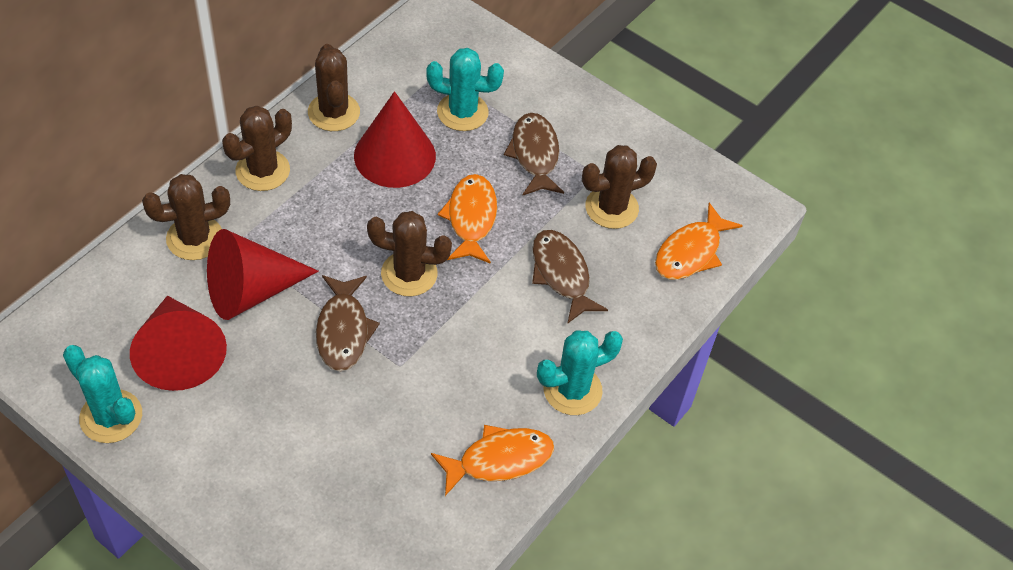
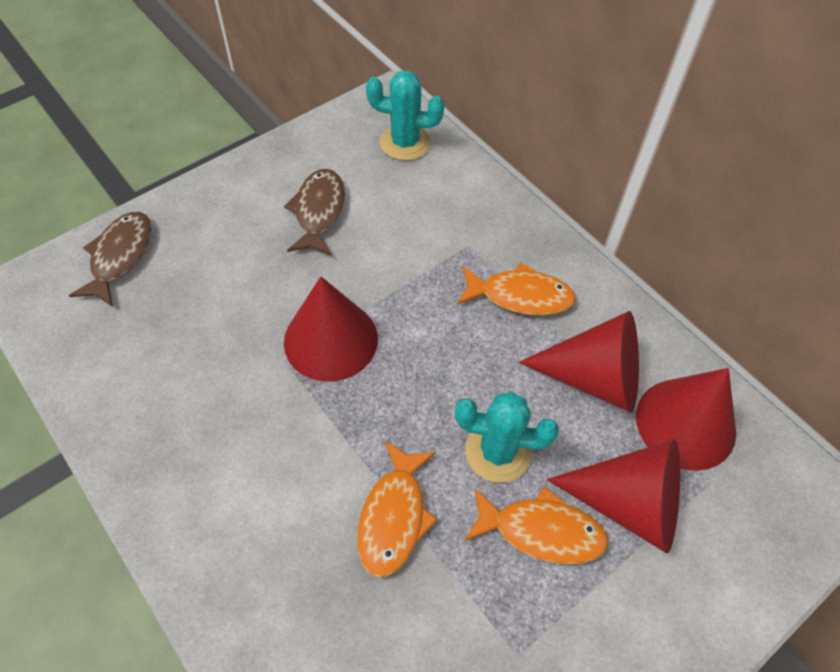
brown cactus: [142,174,230,260] [222,106,292,191] [308,44,360,131] [367,211,452,296] [582,145,657,229] = 5 -> none = 0
brown fish: [316,275,380,372] [504,113,564,195] [532,230,608,324] = 3 -> [69,212,152,307] [284,169,345,256] = 2
red cone: [130,296,227,391] [207,229,319,320] [354,91,436,188] = 3 -> [284,276,378,382] [519,311,639,412] [547,439,680,554] [636,368,736,471] = 4
turquoise cactus: [63,345,142,443] [426,48,504,131] [537,330,623,415] = 3 -> [366,70,445,161] [455,392,559,483] = 2

